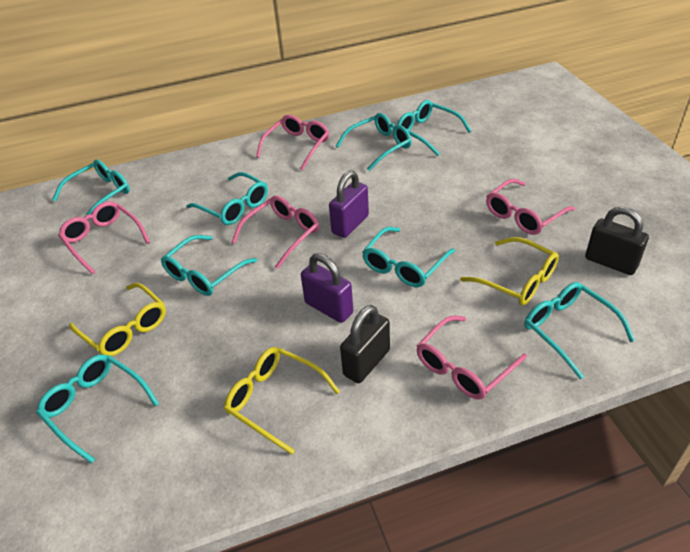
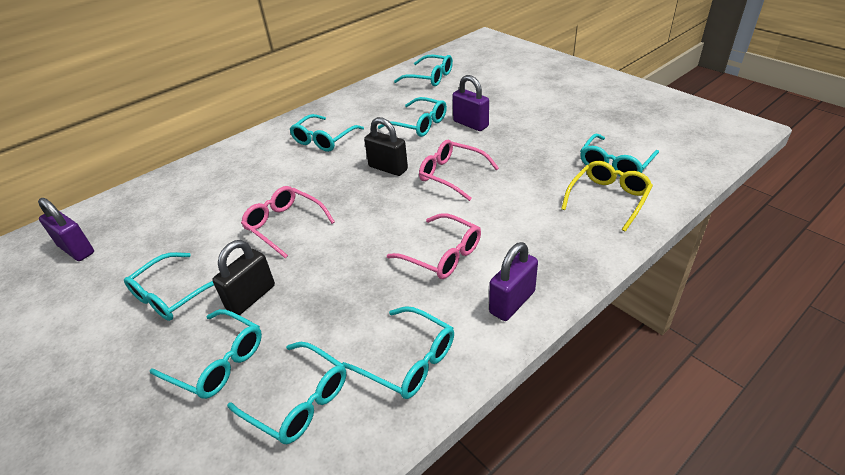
pink glasses: [58,201,150,274] [232,196,319,269] [256,115,330,170] [416,316,527,400] [486,179,575,235] = 5 -> [241,186,335,258] [387,213,481,279] [419,140,499,201] = 3
purple padlock: [301,253,353,323] [329,170,369,238] = 2 -> [38,198,94,261] [452,75,489,131] [489,242,538,321] = 3
yellow glasses: [69,283,166,356] [224,347,340,455] [460,237,559,305] = 3 -> [561,161,653,232] = 1

